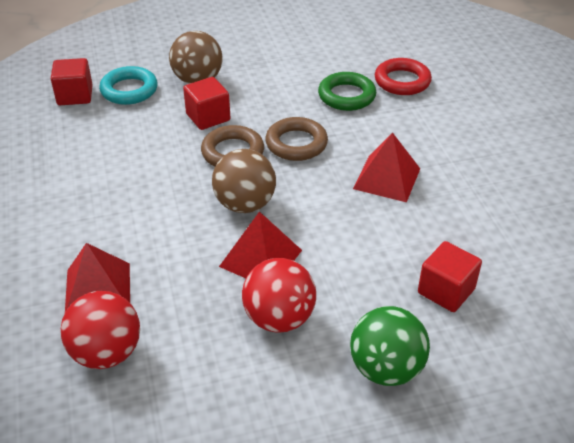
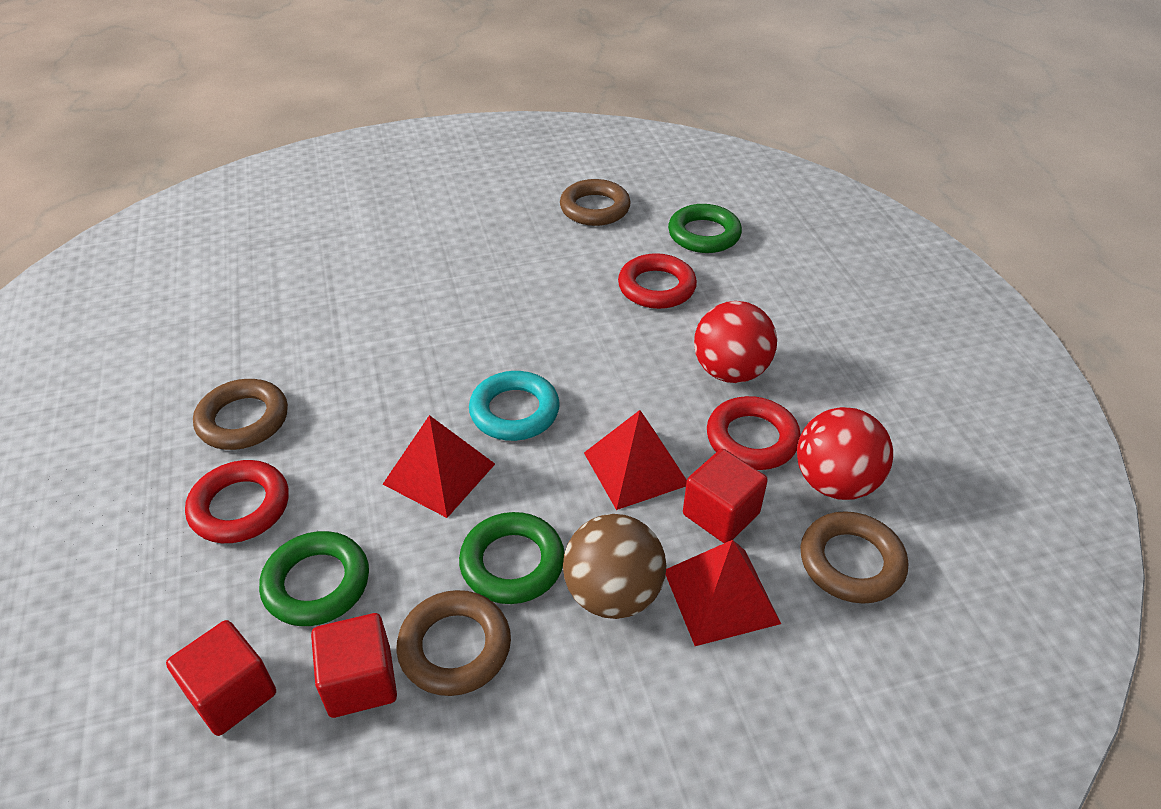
brown ball: [169,31,223,84] [212,149,276,213] = 2 -> [563,514,666,619] = 1
brown ring: [201,125,264,166] [265,117,328,161] = 2 -> [193,379,288,450] [396,590,511,696] [560,179,631,226] [800,511,908,603] = 4
green ball: [350,306,430,386] = 1 -> none = 0
green ring: [318,72,376,111] = 1 -> [259,531,369,626] [459,512,565,604] [668,204,742,253] = 3
red ring: [375,58,432,95] = 1 -> [185,460,289,543] [618,253,697,309] [707,396,801,470] = 3

